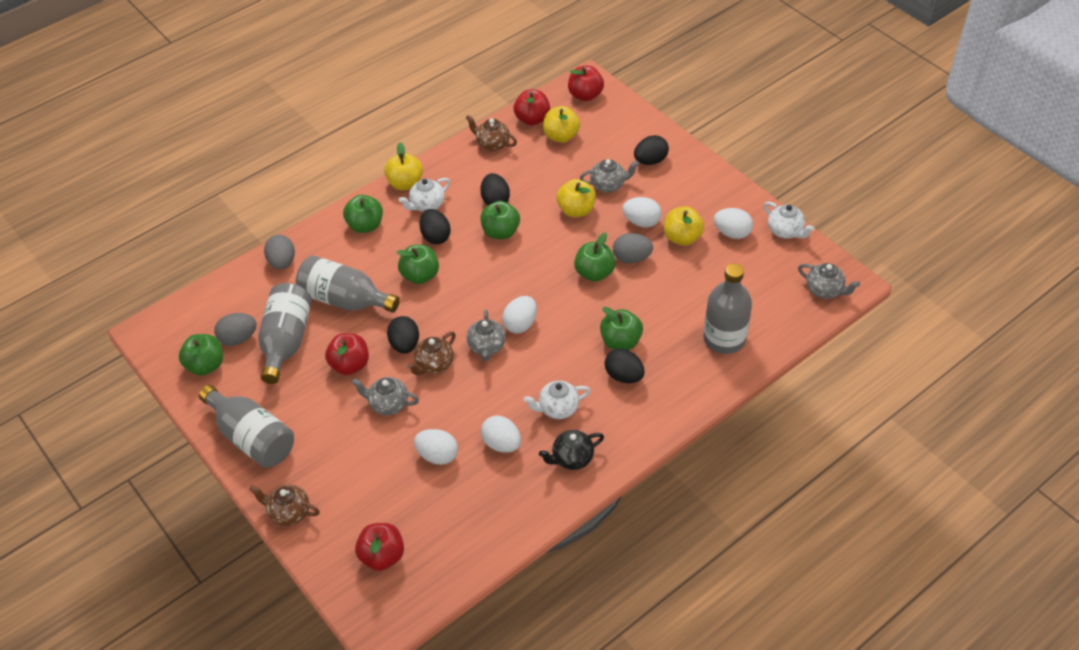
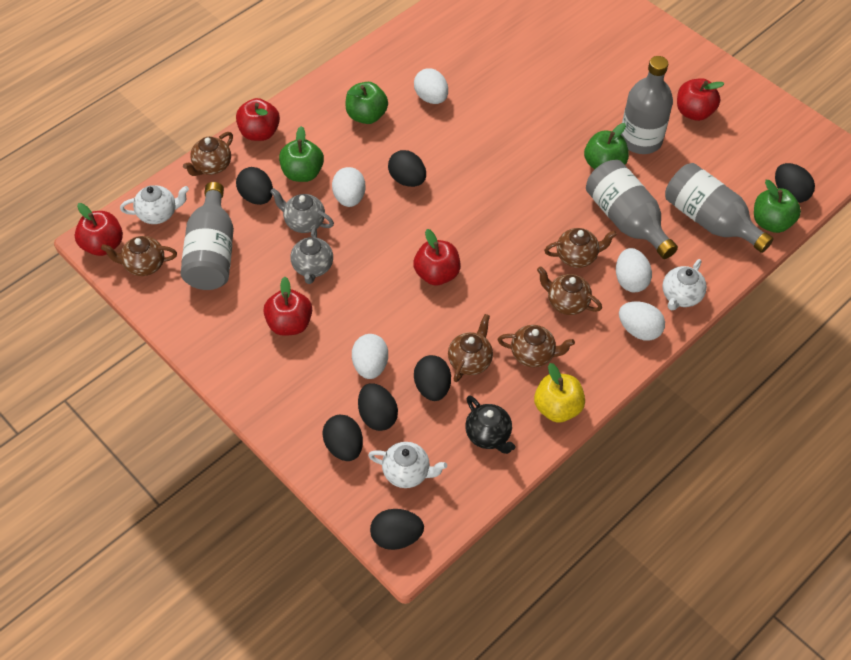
black egg: [387,316,419,354] [420,209,451,244] [480,173,510,205] [605,348,645,383] [634,135,669,165] = 5 -> [236,167,273,205] [322,415,363,461] [358,383,398,431] [370,509,424,550] [388,150,426,187] [414,355,451,401] [775,163,815,203] = 7
brown teapot: [249,484,320,526] [407,332,456,375] [465,115,517,151] = 3 -> [101,236,177,276] [183,132,233,176] [448,314,493,382] [498,325,575,367] [537,266,602,315] [544,228,617,268] = 6
green apple: [179,334,223,376] [343,195,383,233] [397,245,439,284] [480,201,520,239] [574,232,615,282] [600,307,643,350] = 6 -> [279,126,324,182] [345,82,388,124] [584,123,629,169] [754,180,801,233] = 4
grey egg: [214,313,257,346] [264,235,295,269] [613,233,653,264] = 3 -> none = 0
grey teapot: [351,377,419,415] [467,309,506,361] [580,159,639,193] [798,263,860,299] = 4 -> [270,188,334,233] [291,226,333,284] = 2
red apple: [325,333,369,375] [355,523,404,571] [514,90,550,126] [568,66,604,101] = 4 -> [75,203,123,256] [236,98,280,141] [263,277,312,336] [413,229,461,286] [677,78,724,121] = 5
yellow apple: [384,142,423,190] [543,106,580,143] [557,179,596,217] [664,207,704,246] = 4 -> [534,363,585,423] = 1

